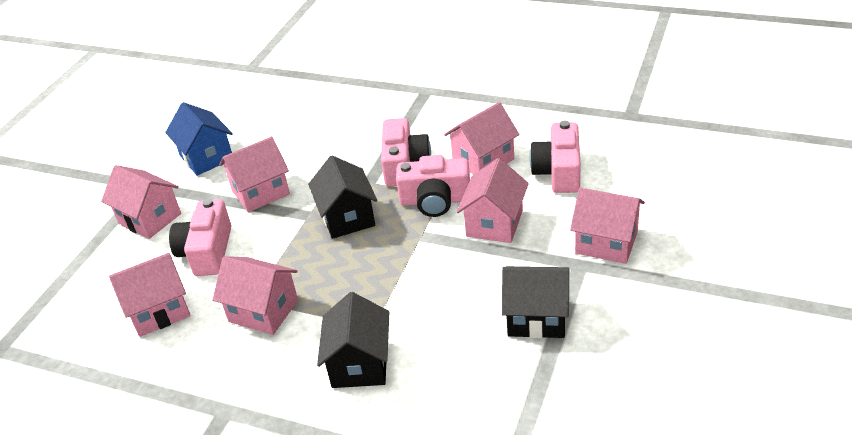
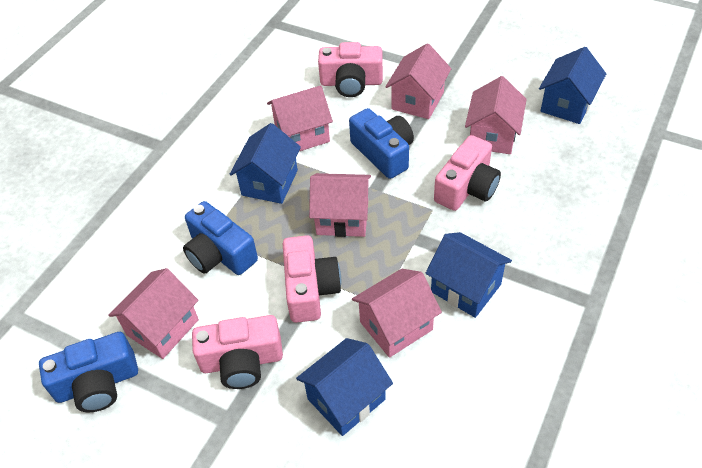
black house: [308,155,378,239] [317,292,389,388] [502,266,569,338] = 3 -> none = 0
blue camera: none = 0 -> [39,332,138,412] [183,201,258,275] [349,108,414,179] = 3
blue house: [165,102,233,176] = 1 -> [229,123,301,204] [296,338,393,436] [426,232,512,318] [539,47,606,124] = 4
pink house: [101,165,181,239] [109,253,191,337] [213,256,298,335] [219,137,290,212] [444,102,520,175] [457,158,529,243] [570,188,645,264] = 7 -> [108,268,199,359] [267,85,333,151] [309,173,371,237] [352,269,442,358] [385,43,451,119] [465,76,527,154] = 6

